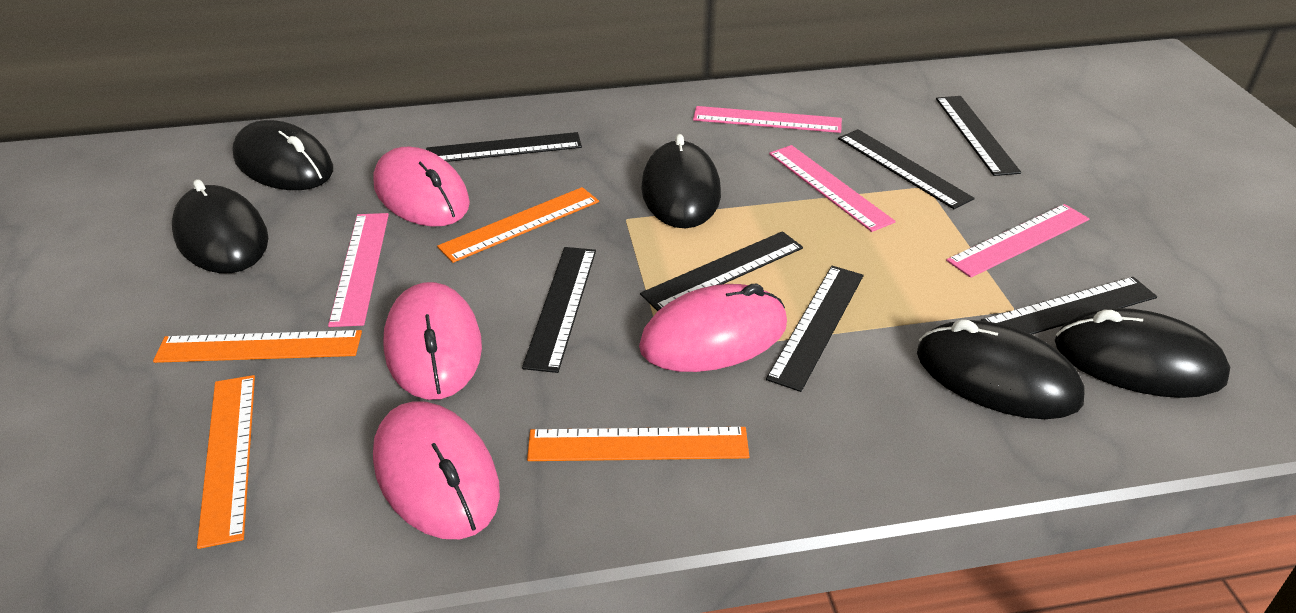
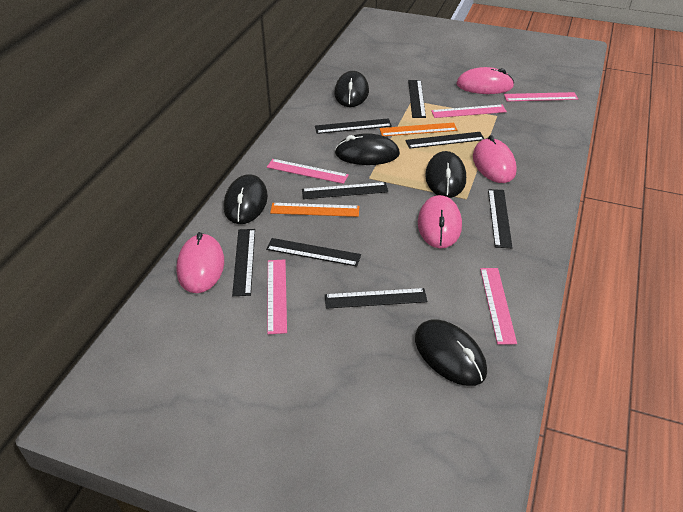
black ruler: [426,132,582,162] [522,247,596,373] [640,231,803,311] [766,266,863,392] [838,129,975,209] [936,96,1021,176] [980,277,1157,334] = 7 -> [232,229,255,296] [266,238,361,267] [302,182,388,199] [315,118,392,134] [325,288,427,309] [406,132,484,149] [408,80,426,118] [488,189,513,248] = 8
orange ruler: [153,330,362,363] [197,375,255,549] [437,187,599,263] [527,427,749,461] = 4 -> [270,203,359,217] [380,123,457,136] = 2
pink ruler: [328,213,389,327] [693,106,842,133] [769,145,896,232] [946,204,1089,278] = 4 -> [267,159,349,184] [267,259,287,334] [431,105,507,118] [480,268,517,345] [504,92,578,101] = 5

